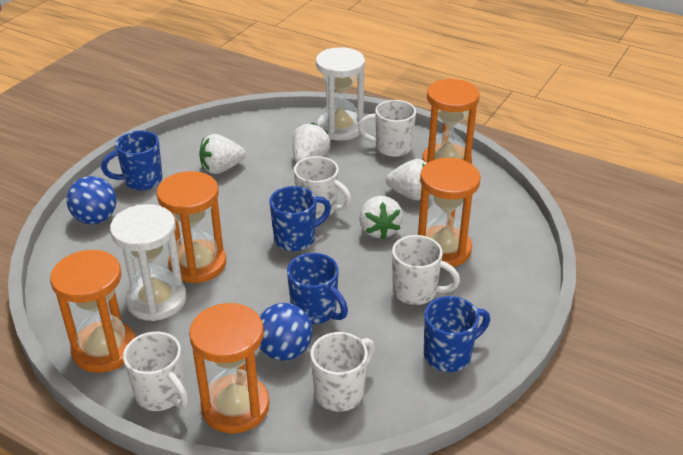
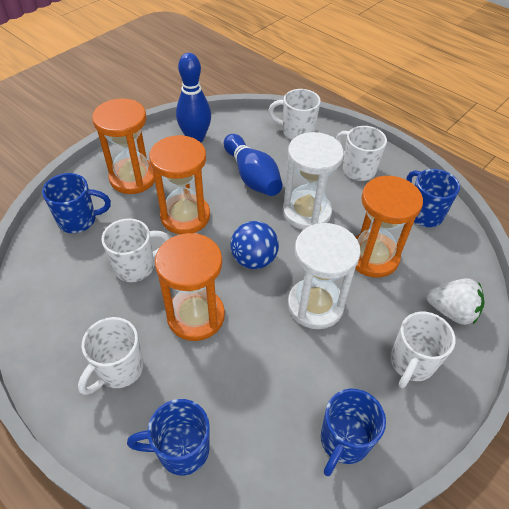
blue ball: [66,176,116,224] [259,303,313,361] = 2 -> [230,221,279,269] = 1
blue bowling pin: none = 0 -> [176,53,211,143] [224,134,283,196] = 2
orange hourglass: [50,250,135,373] [157,171,226,283] [189,303,270,433] [418,158,481,267] [422,78,480,164] = 5 -> [92,98,155,194] [149,135,210,234] [155,233,225,341] [355,176,423,277] = 4
white strawberry: [199,134,246,174] [293,123,330,164] [359,196,403,240] [386,159,429,201] = 4 -> [426,278,485,325] = 1

